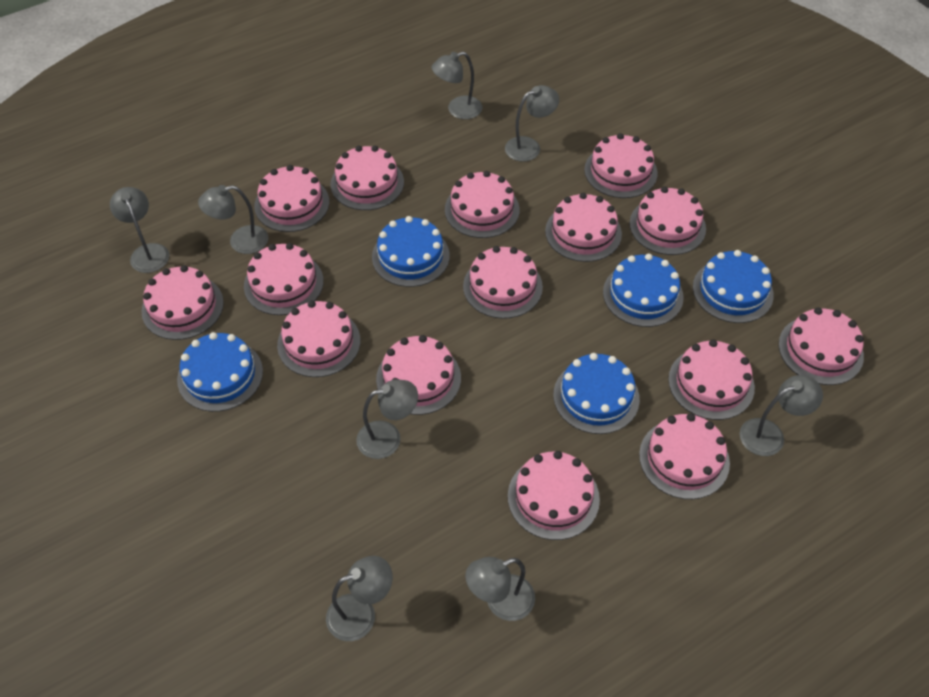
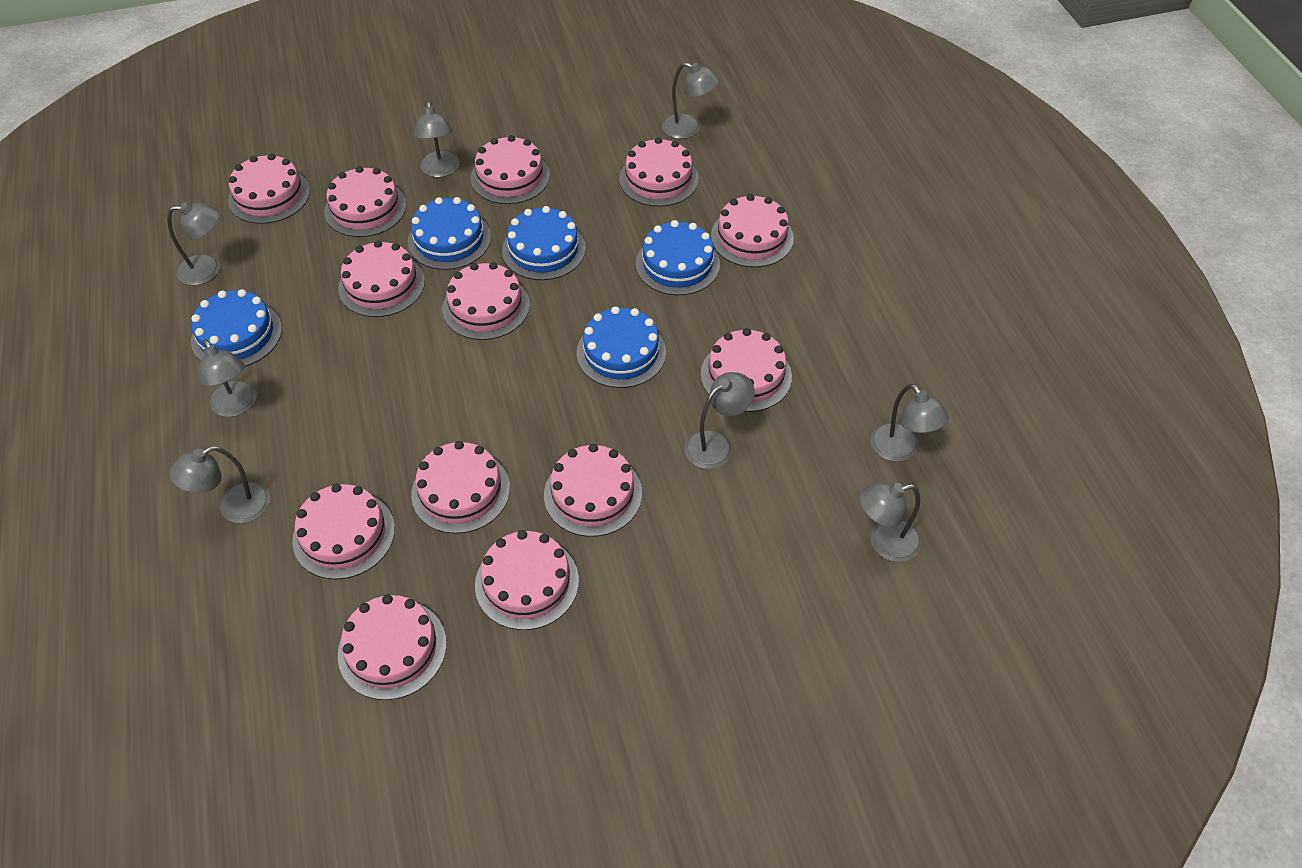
pink cake: [142,265,224,340] [244,243,324,315] [254,165,329,232] [277,301,360,377] [330,146,404,210] [376,335,461,415] [445,171,520,238] [463,246,543,319] [508,451,600,540] [545,193,622,262] [584,133,658,198] [630,187,706,255] [639,413,730,499] [668,339,755,420] [779,307,864,385] = 15 -> [228,154,310,224] [292,483,395,579] [324,166,406,237] [338,240,425,317] [338,594,447,700] [411,441,510,534] [442,262,530,340] [471,135,550,204] [475,530,579,630] [544,444,642,537] [619,137,698,207] [701,328,792,412] [711,194,794,267] = 13

